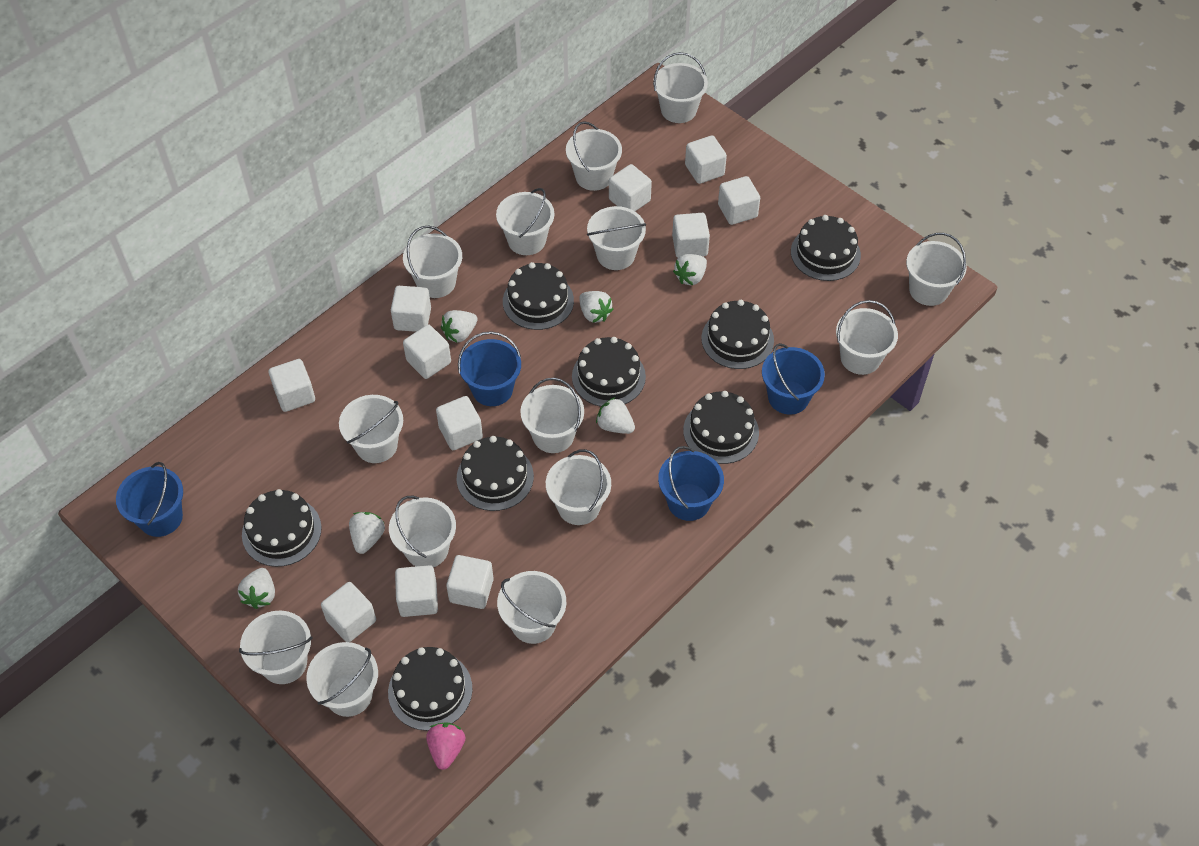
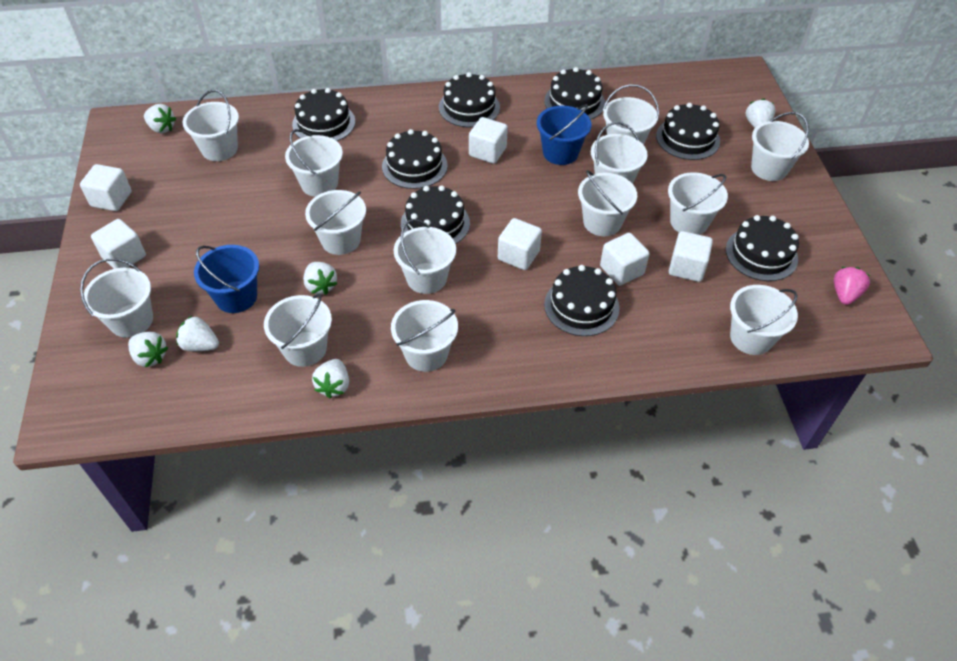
blue bucket: [116,462,183,537] [458,331,521,406] [658,446,724,521] [762,343,825,415] = 4 -> [194,245,259,313] [537,104,591,165] = 2
white bucket: [239,610,312,684] [306,642,378,717] [339,395,403,463] [389,496,456,567] [403,226,462,298] [496,188,554,255] [497,571,566,644] [520,378,584,453] [546,449,611,525] [566,121,622,191] [587,206,646,270] [653,52,708,123] [836,300,898,375] [906,233,967,306] = 14 -> [80,258,153,338] [183,90,239,161] [264,294,332,367] [285,129,343,197] [305,190,366,255] [391,300,458,372] [394,219,456,294] [578,170,637,236] [591,122,648,184] [603,84,659,145] [668,172,728,235] [730,285,798,355] [751,112,809,181] = 13
white cube: [268,359,315,412] [321,582,376,642] [391,286,431,332] [395,565,438,617] [403,325,451,379] [436,396,483,450] [446,555,494,609] [609,164,652,211] [672,213,710,258] [685,135,727,184] [718,176,760,225] = 11 -> [80,164,132,211] [91,219,146,269] [469,117,508,164] [498,218,542,270] [600,233,649,286] [669,231,713,282] = 6

